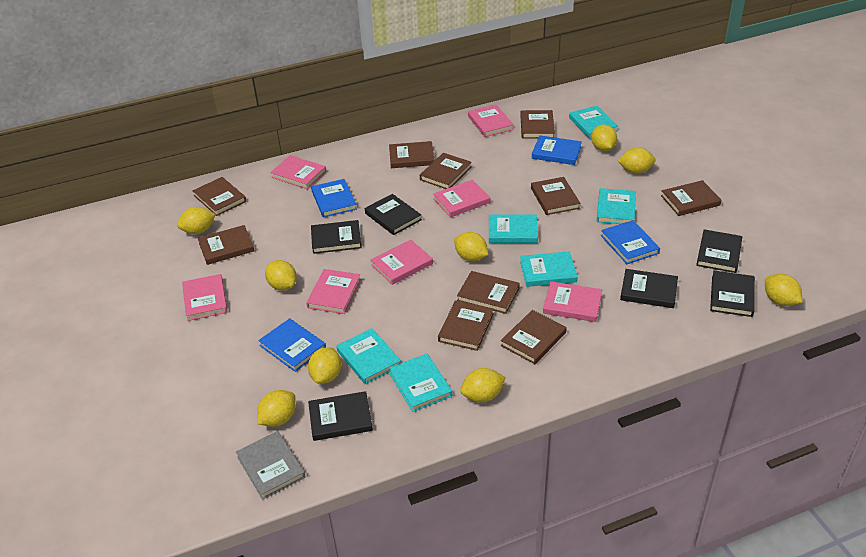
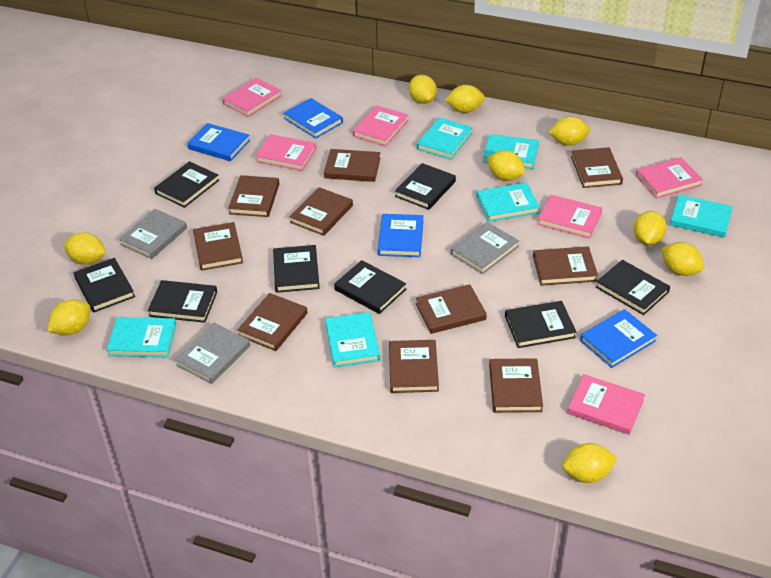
black book: [308,391,373,441] [311,220,362,254] [365,194,422,235] [620,269,678,308] [696,229,742,273] [710,271,755,317] = 6 -> [74,258,135,313] [148,280,217,323] [154,161,219,208] [273,245,320,293] [334,260,406,314] [395,163,456,210] [505,301,576,348] [596,260,670,315] = 8
grey book: [236,431,306,500] = 1 -> [119,209,187,259] [175,322,250,384] [451,222,519,274] = 3
pink book: [182,274,228,321] [270,155,326,189] [306,269,361,314] [370,240,433,285] [433,180,490,217] [468,104,514,137] [543,281,602,322] = 7 -> [222,78,282,117] [255,134,316,171] [353,105,409,146] [537,195,602,238] [567,374,645,435] [636,157,703,199] = 6

